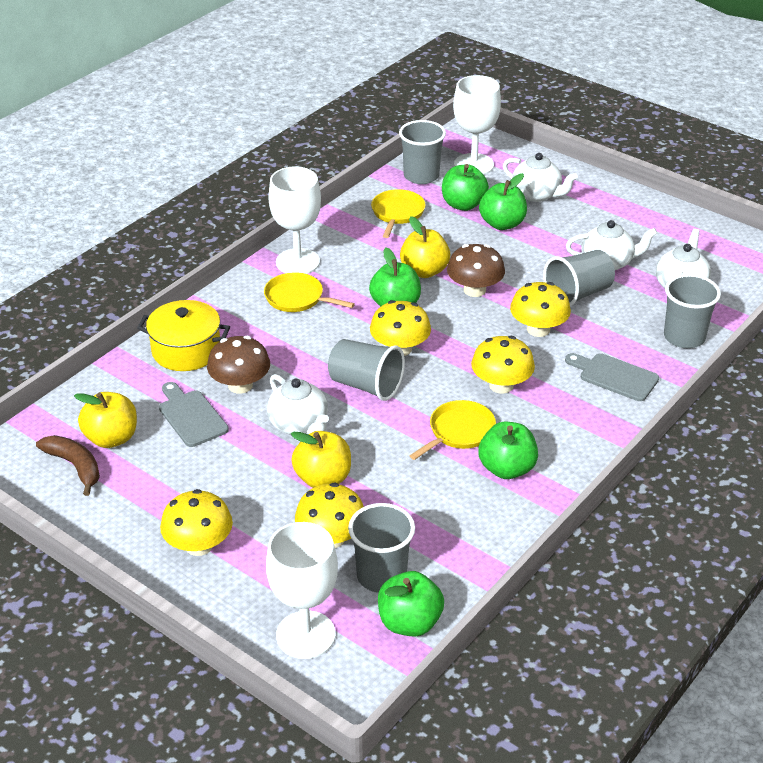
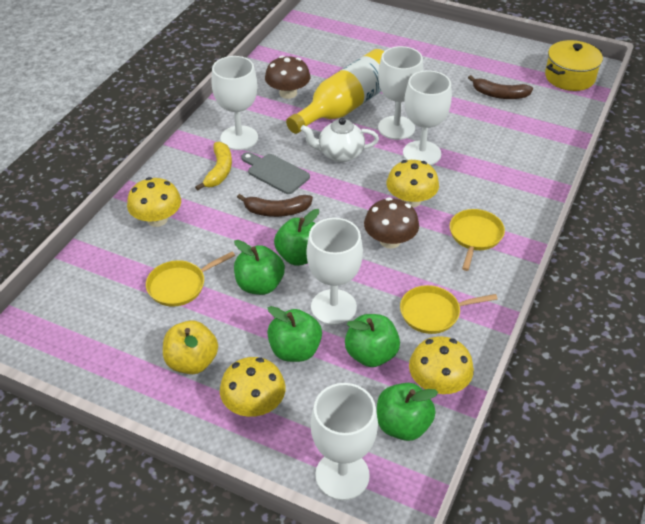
brown banana: [36,435,100,496] = 1 -> [237,194,313,217] [468,75,533,99] = 2
grey cup: [328,339,405,401] [348,503,415,592] [399,120,446,184] [543,250,615,306] [664,274,721,348] = 5 -> none = 0
grey cutting board: [159,382,229,447] [565,353,659,401] = 2 -> [241,152,310,194] = 1
white goblet: [266,522,338,659] [268,167,321,274] [453,75,501,175] = 3 -> [211,56,258,150] [306,218,363,325] [311,383,378,500] [378,46,424,140] [403,70,452,165] = 5
white teapot: [267,374,329,435] [503,153,578,202] [566,220,657,270] [656,229,711,288] = 4 -> [301,118,379,162] = 1
yellow apple: [74,392,137,448] [291,431,351,488] [400,216,450,278] = 3 -> [163,320,218,374] = 1
yellow banana: none = 0 -> [195,142,232,191] = 1
yellow bottle: none = 0 -> [286,49,384,134] = 1
yellow mushroom: [160,489,233,556] [295,483,364,548] [370,300,431,356] [471,336,535,394] [510,282,571,337] = 5 -> [127,177,181,227] [220,357,286,417] [387,160,439,208] [409,336,474,394] = 4

